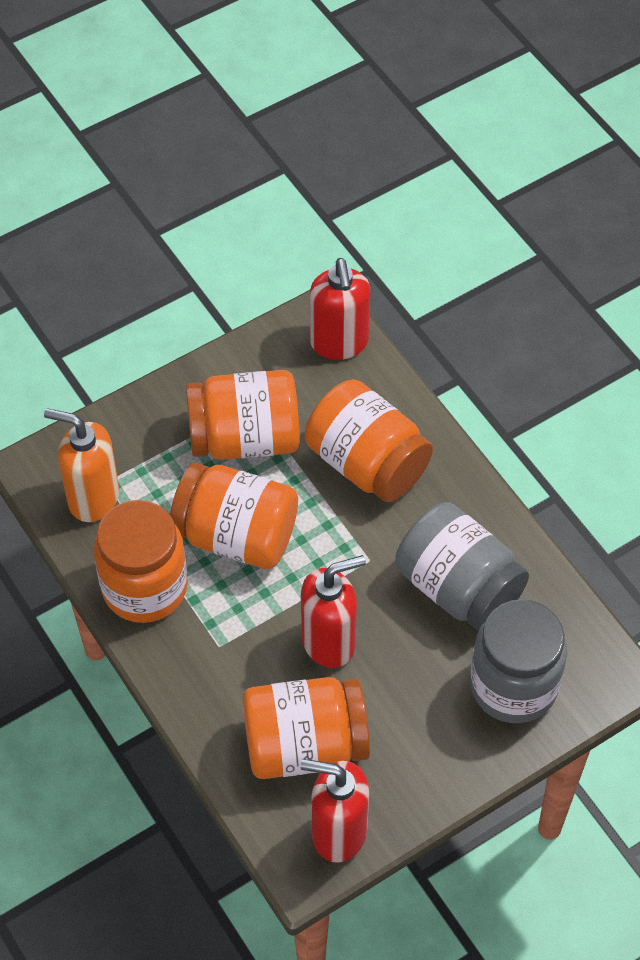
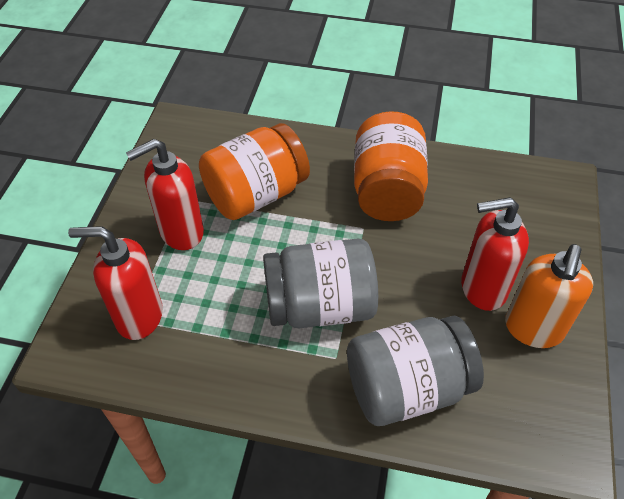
orange jar: [94,500,188,623] [170,463,298,569] [186,370,300,460] [243,677,370,779] [305,379,433,502] = 5 -> [199,123,310,220] [354,111,428,221] = 2

